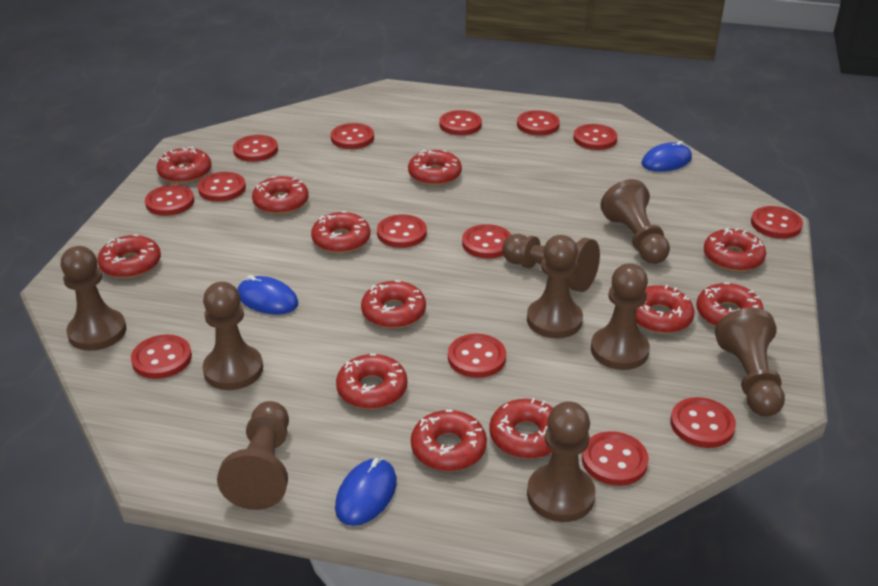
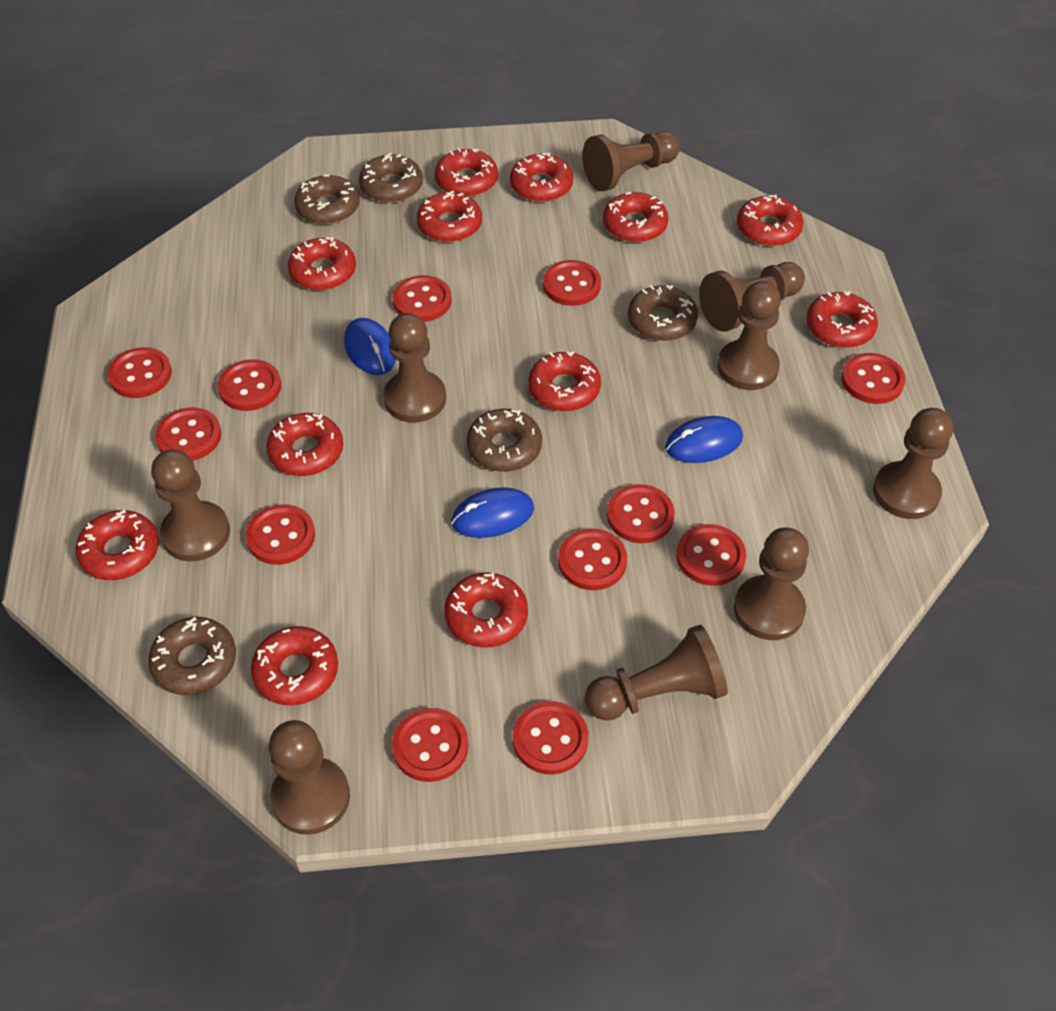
brown donut: none = 0 -> [148,617,236,695] [294,175,360,225] [359,153,423,203] [466,409,542,472] [628,285,698,341] = 5
red button: [131,335,192,379] [145,185,194,216] [198,172,246,202] [233,135,278,162] [331,123,374,149] [377,214,427,248] [439,110,482,135] [448,334,506,378] [462,224,511,259] [517,110,560,136] [573,124,617,150] [582,431,649,486] [670,397,736,448] [751,206,803,239] = 14 -> [107,347,172,398] [155,407,221,461] [218,359,281,411] [245,504,315,565] [392,275,452,322] [392,708,469,782] [512,701,588,775] [543,260,601,306] [558,528,627,590] [607,484,675,543] [676,524,746,586] [841,353,905,404] = 12

